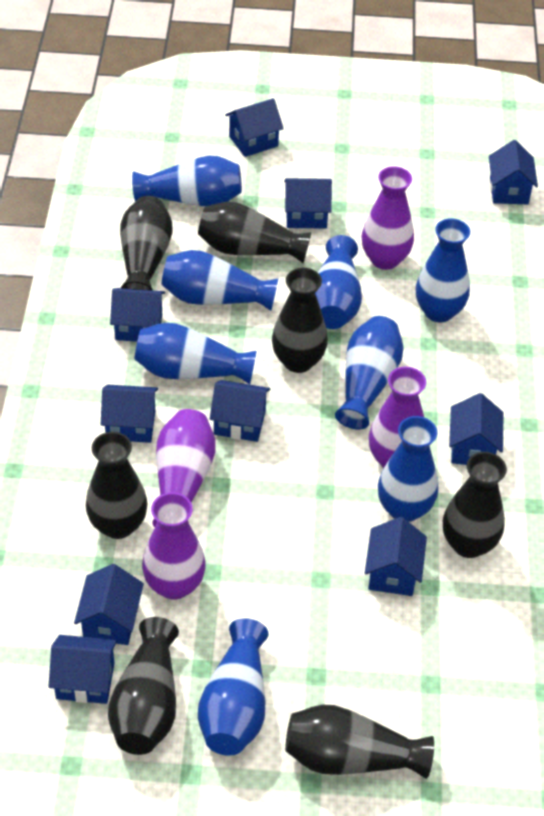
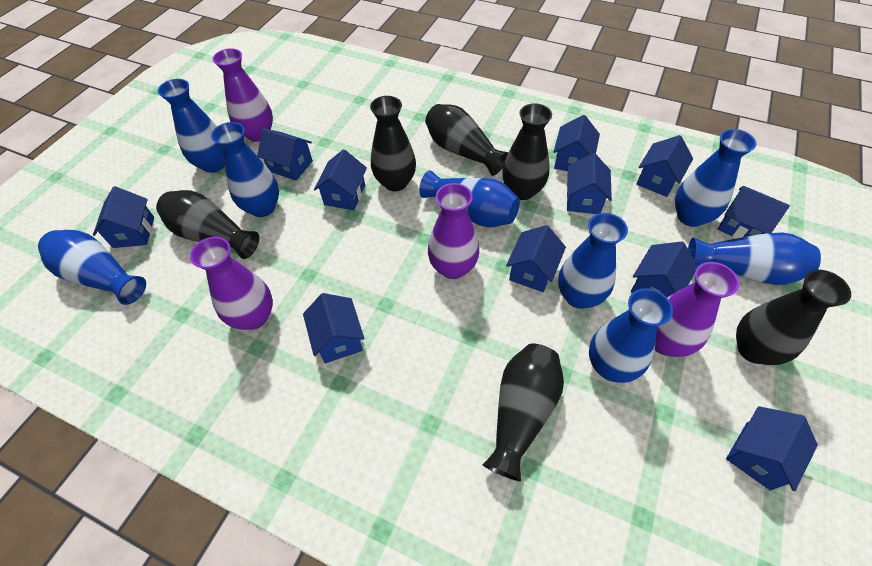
black vase: [86,432,148,539] [108,617,179,755] [120,196,173,290] [198,201,311,263] [272,268,328,373] [285,705,434,779] [443,452,507,558] = 7 -> [156,190,259,259] [370,96,416,191] [425,104,508,176] [483,343,564,481] [502,103,552,200] [736,270,851,365] = 6
blue house: [48,635,117,704] [74,564,144,645] [101,385,158,443] [110,288,165,342] [210,380,270,442] [225,98,284,157] [284,178,332,229] [365,517,427,596] [449,393,503,465] [489,140,538,204] = 10 -> [93,186,154,248] [257,128,313,181] [303,293,365,363] [314,149,367,210] [506,225,566,292] [553,115,600,171] [567,153,612,214] [631,241,698,297] [636,135,693,197] [718,186,790,239] [726,406,818,491] = 11

